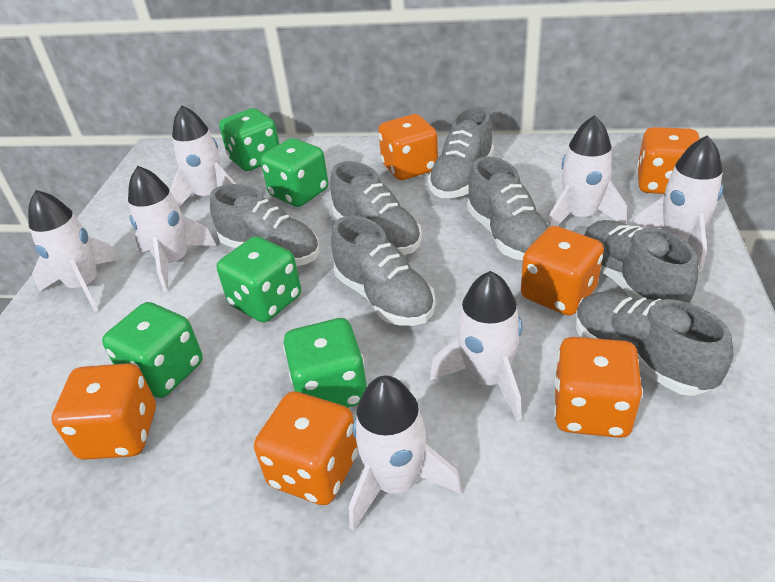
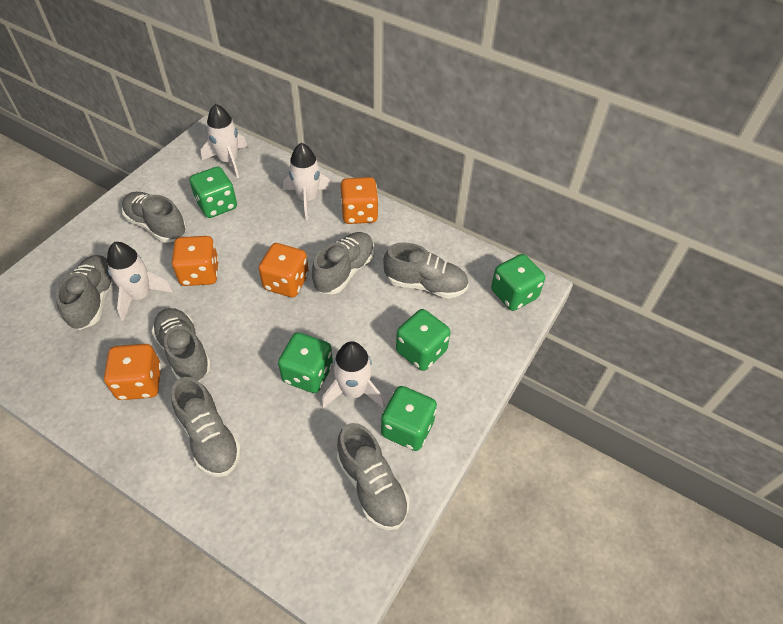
orange dice: [52,363,156,460] [254,391,358,505] [378,114,438,180] [521,226,604,316] [554,337,643,438] [637,127,699,194] = 6 -> [104,344,161,400] [172,236,219,286] [259,243,309,297] [341,177,379,224] = 4
white rocket: [28,190,119,312] [128,166,216,292] [170,105,236,206] [349,375,462,531] [430,271,522,421] [548,115,627,227] [632,135,723,272] = 7 -> [107,242,174,321] [201,104,248,178] [283,143,333,220] [321,341,385,409] = 4

